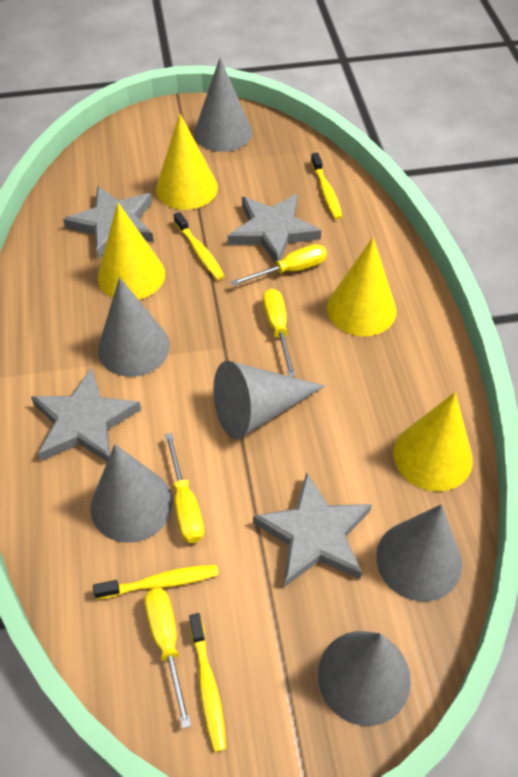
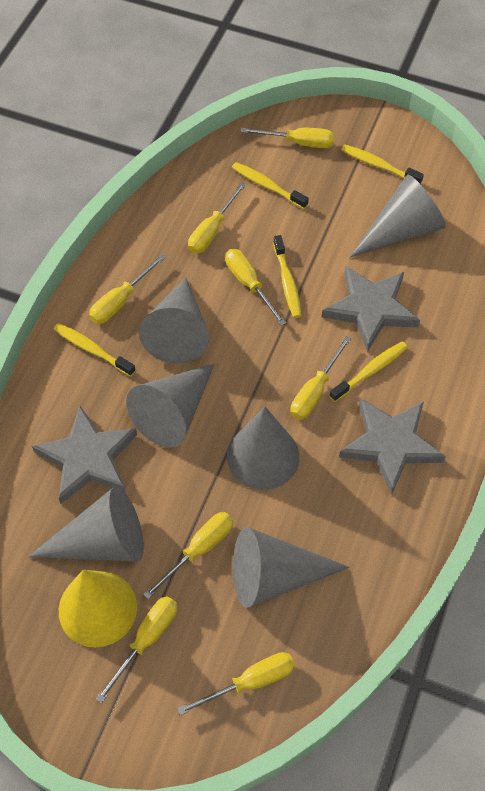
grey star: [31,368,141,462] [63,186,154,259] [228,194,321,264] [253,472,372,587] = 4 -> [32,405,137,504] [322,266,420,352] [339,398,446,495] = 3
yellow cone: [98,202,165,300] [156,114,218,210] [327,238,396,336] [394,392,473,492] = 4 -> [59,570,137,648] = 1
yellow screwdriver: [144,588,191,729] [165,433,204,543] [231,244,327,286] [263,289,296,377] = 4 -> [89,254,165,324] [96,596,177,703] [143,512,233,599] [177,652,295,715] [188,182,246,254] [225,249,286,326] [241,128,334,148] [290,336,351,420] = 8
yellow toothbrush: [93,565,219,600] [174,212,224,280] [189,613,226,752] [311,153,342,220] = 4 -> [53,323,136,376] [232,162,309,209] [273,235,302,318] [329,341,408,402] [341,145,424,184] = 5

